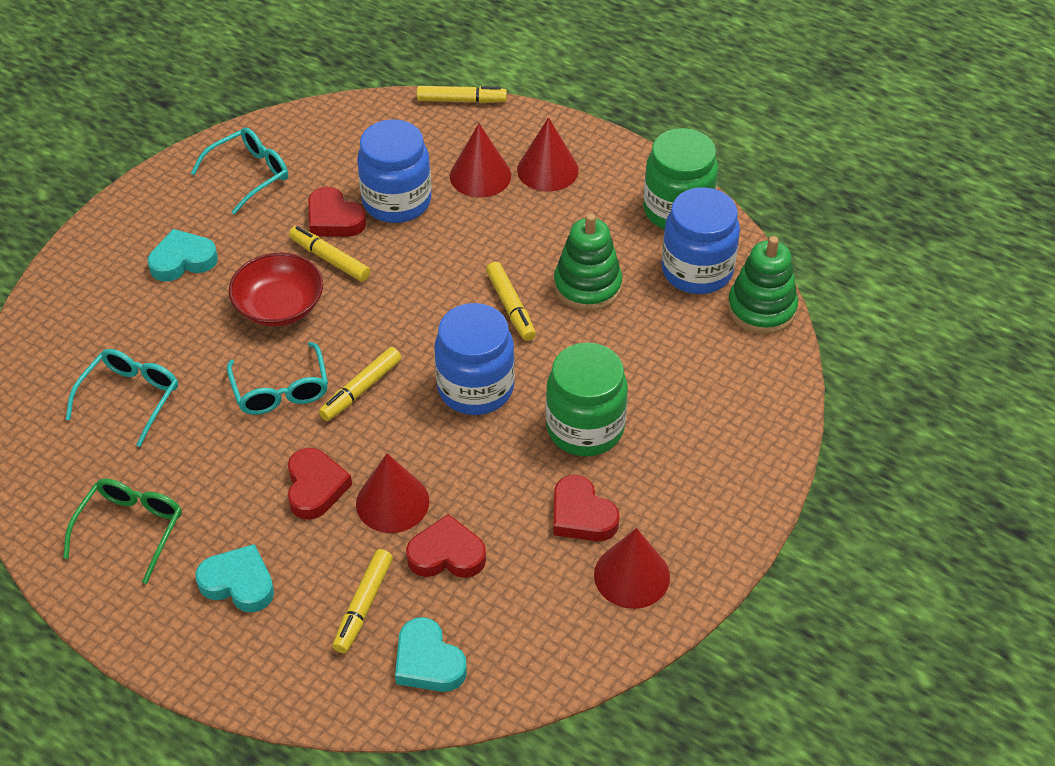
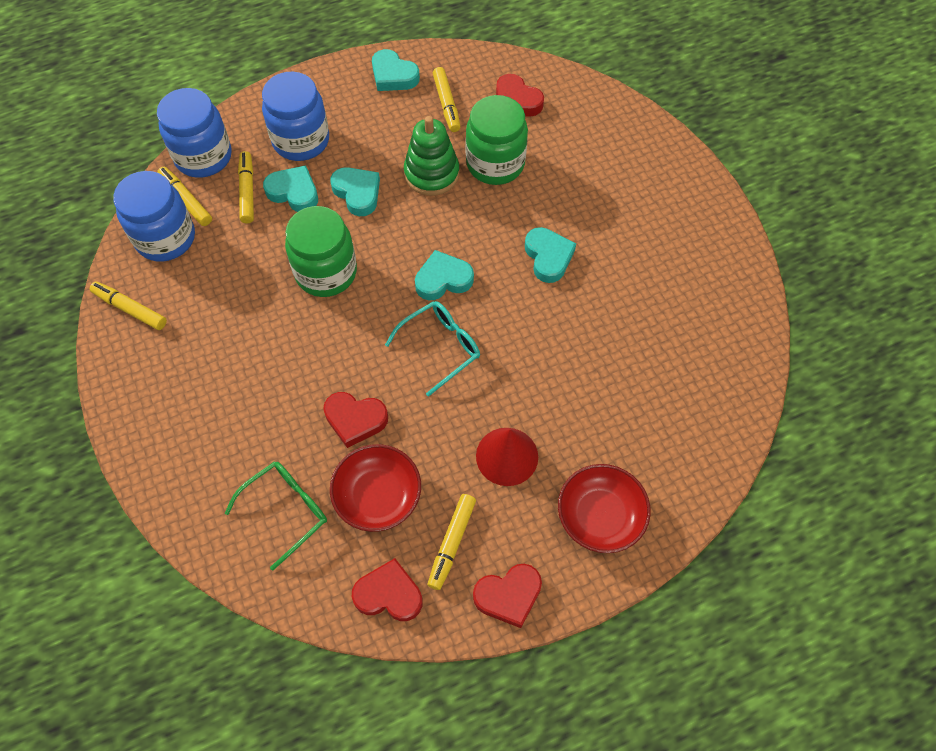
green stacking toy: [554,213,622,311] [728,236,798,334] = 2 -> [404,116,459,196] = 1
red bowl: [229,253,323,326] = 1 -> [330,444,421,532] [558,464,651,553] = 2
red cone: [356,454,429,533] [450,123,511,197] [517,117,579,192] [594,528,670,609] = 4 -> [476,428,538,486] = 1
turquoise glasses: [66,349,178,447] [191,127,288,215] [227,342,328,415] = 3 -> [385,301,480,397] = 1
turquoise heart: [148,229,218,282] [195,544,274,613] [395,617,467,692] = 3 -> [263,165,318,212] [330,167,380,216] [372,49,420,91] [415,250,474,300] [525,227,576,283] = 5

